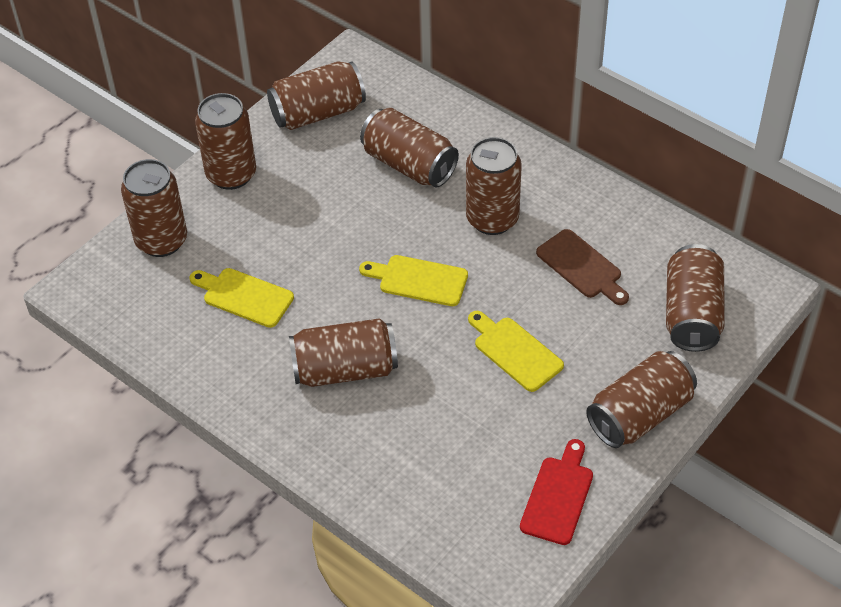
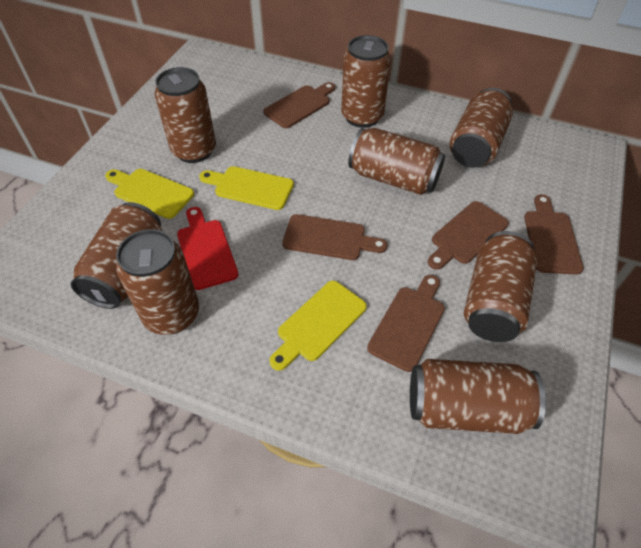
brown cutting board: [536,229,629,305] = 1 -> [263,82,335,128] [282,214,388,260] [367,275,445,372] [428,201,509,270] [524,194,584,275] = 5

